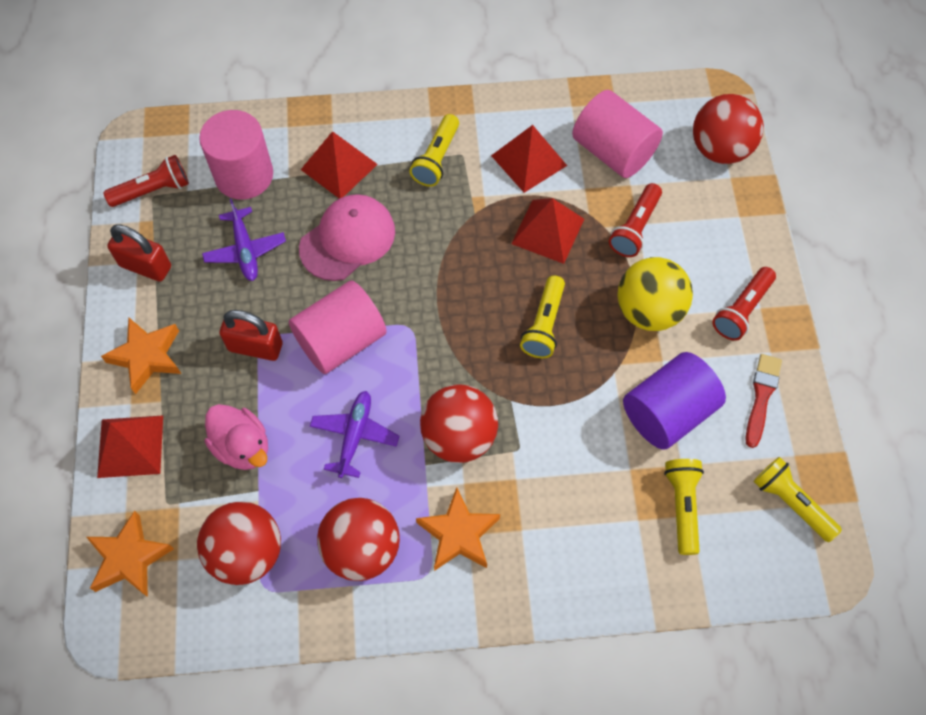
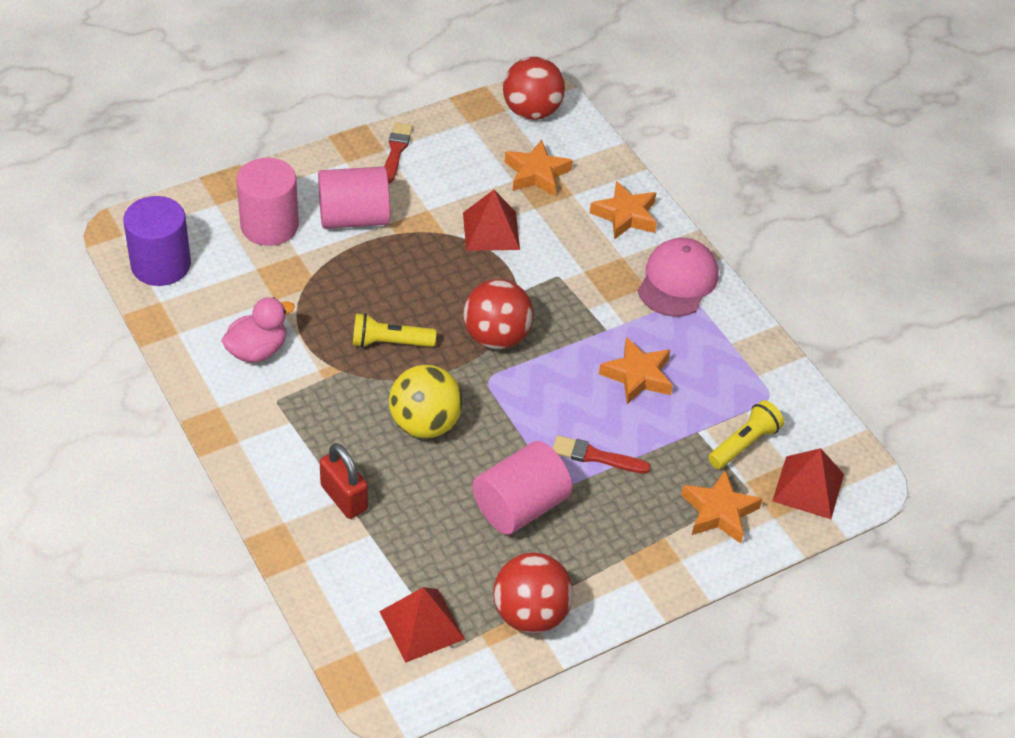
orange star: [86,511,174,597] [101,318,181,394] [416,487,500,571] = 3 -> [505,140,573,196] [590,181,657,240] [599,337,673,404] [681,469,762,543] = 4
purple plane: [202,199,286,281] [310,391,399,478] = 2 -> none = 0
red ball: [197,502,281,585] [317,498,400,581] [420,384,498,463] [693,94,764,164] = 4 -> [463,279,534,349] [493,552,573,633] [503,57,565,120] = 3
red brush: [745,354,782,448] = 1 -> [384,122,413,183] [552,435,651,474] = 2
red flashlight: [103,155,189,207] [609,183,662,257] [712,267,776,341] = 3 -> none = 0
red padlock: [107,224,171,282] [220,310,283,361] = 2 -> [320,443,368,519] = 1
red pyramid: [97,416,163,478] [301,131,378,199] [491,125,567,193] [511,198,584,264] = 4 -> [379,587,465,663] [463,190,520,251] [772,448,844,519] = 3
yellow flashlight: [410,114,459,187] [520,275,565,358] [664,459,704,555] [754,457,842,542] = 4 -> [353,313,436,348] [708,400,784,469] = 2

